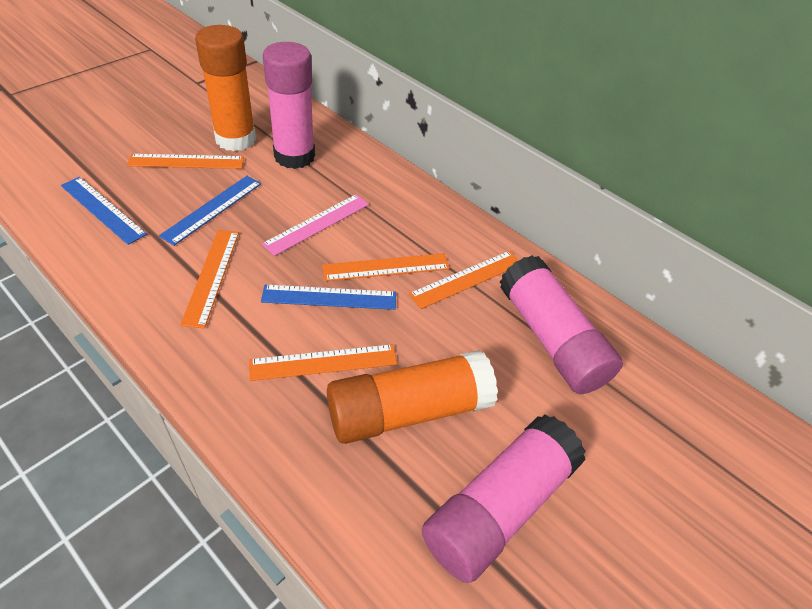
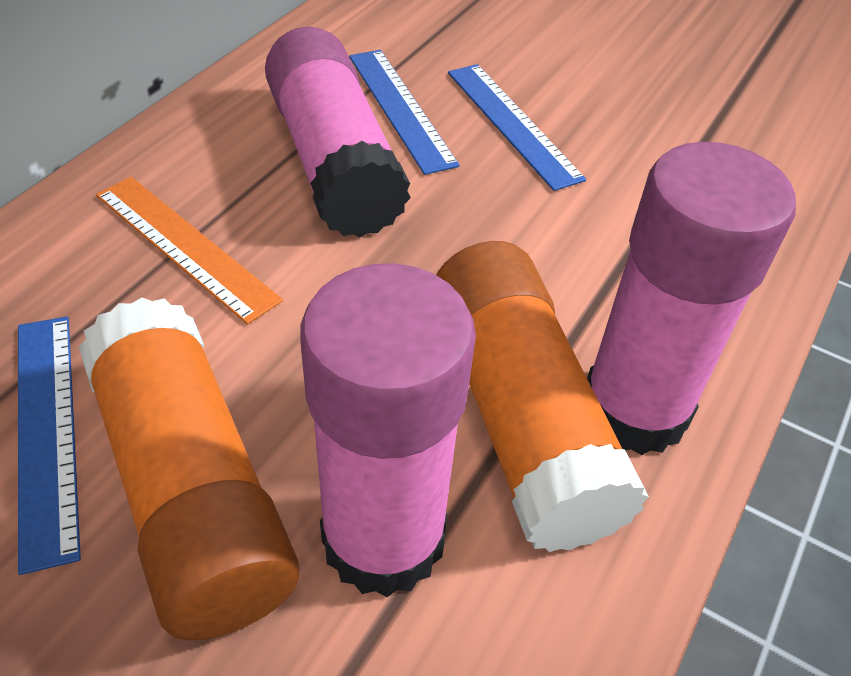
orange ruler: [127,154,244,169] [180,230,239,328] [249,344,397,381] [322,253,450,281] [409,251,519,309] = 5 -> [96,177,283,324] = 1
pink ruler: [262,194,369,256] = 1 -> none = 0

